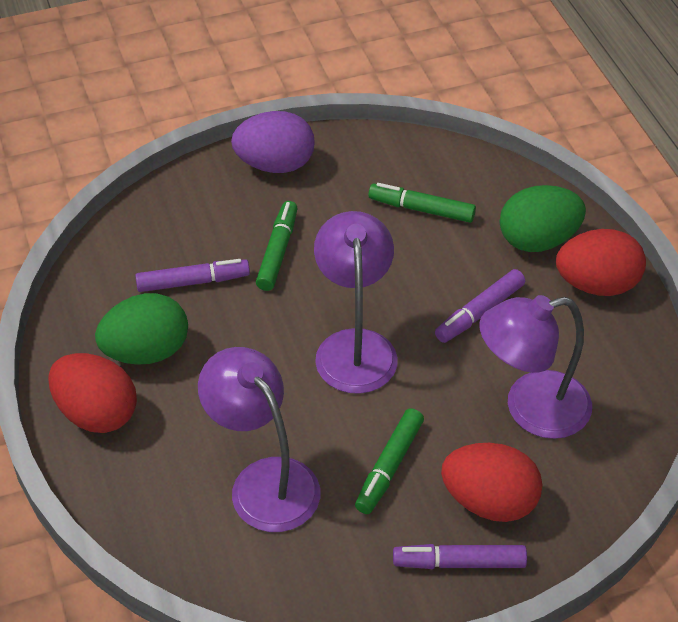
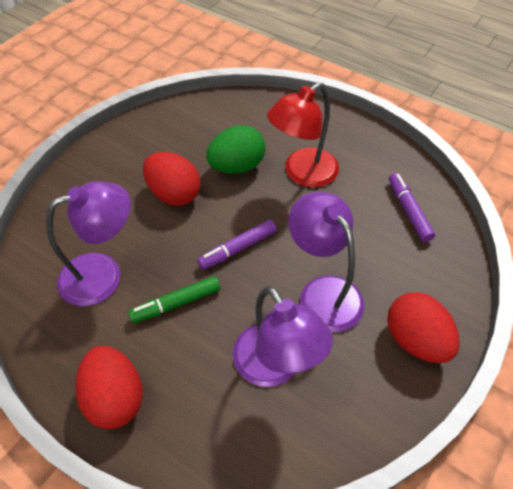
green egg: [95,293,188,365] [500,185,586,252] = 2 -> [206,125,266,174] = 1
green marker: [256,201,298,291] [355,408,424,514] [368,183,476,223] = 3 -> [128,276,220,323] = 1
purple egg: [231,111,315,173] = 1 -> none = 0
purple marker: [135,259,250,292] [393,544,527,569] [435,269,525,343] = 3 -> [197,219,277,270] [389,173,435,242] = 2
red lamp: none = 0 -> [267,82,339,188] = 1

